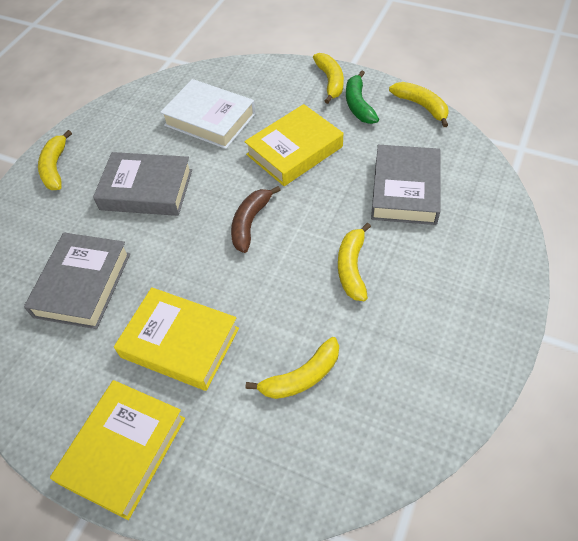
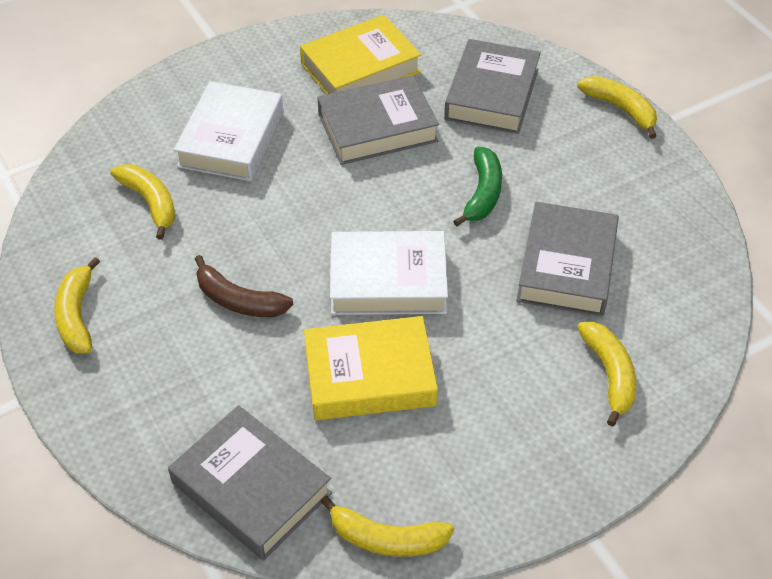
grey book: [24,232,130,329] [93,152,192,216] [371,145,441,225] = 3 -> [168,405,332,561] [317,75,439,165] [444,39,541,134] [516,202,619,316] = 4
white book: [160,79,256,149] = 1 -> [174,81,283,181] [330,231,448,315] = 2
yellow book: [50,380,185,520] [114,287,239,391] [244,104,343,186] = 3 -> [300,15,421,94] [304,316,438,420] = 2

